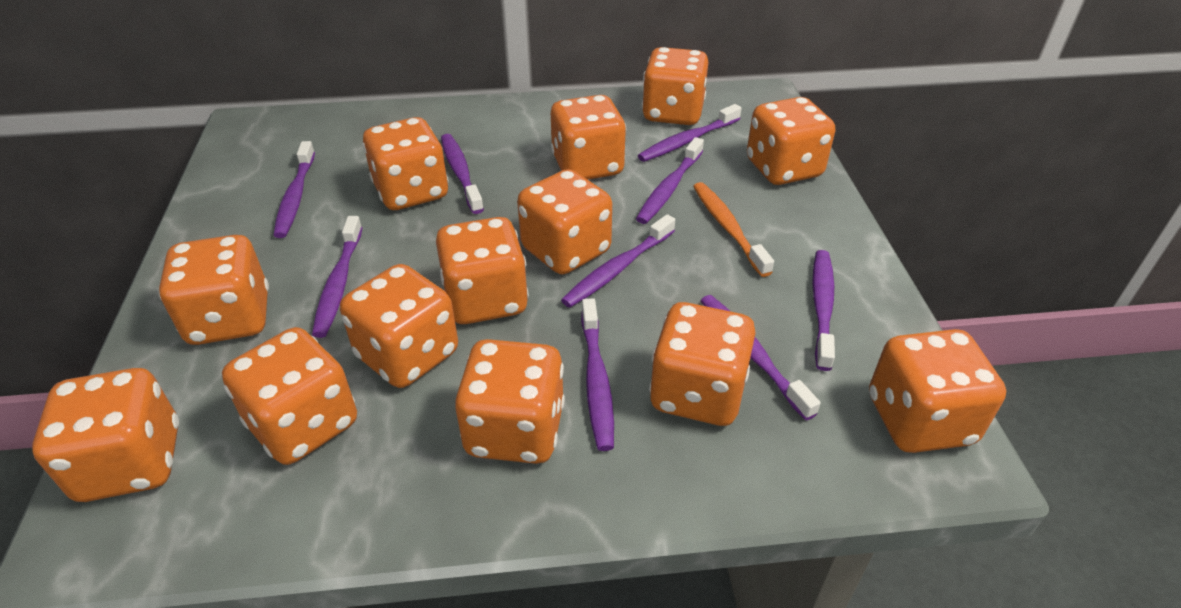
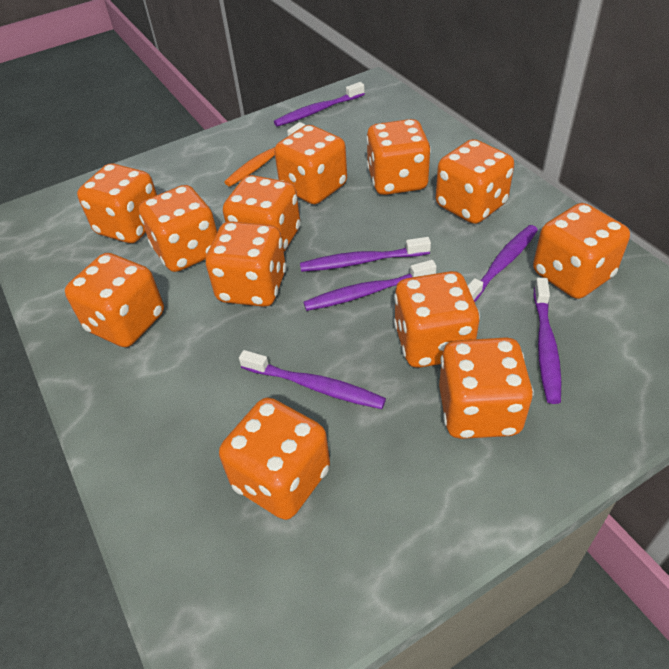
orange dice: [32,368,179,502] [159,235,269,345] [222,327,357,465] [340,264,458,388] [362,117,449,210] [436,217,529,324] [455,339,565,464] [517,169,612,274] [551,95,626,180] [642,47,709,125] [649,302,756,426] [747,97,835,185] [869,329,1006,453] = 13 -> [65,253,164,347] [77,163,157,243] [139,185,217,272] [206,221,287,307] [219,397,330,520] [223,175,300,252] [274,125,347,204] [366,119,431,195] [394,271,480,368] [436,139,514,224] [439,337,534,439] [533,203,630,299] = 12
purple toothbrush: [273,141,315,238] [312,216,362,338] [441,134,484,214] [561,214,675,307] [581,298,614,451] [636,137,704,224] [638,104,742,162] [701,295,821,420] [812,250,835,371] = 9 -> [239,350,386,409] [274,82,365,127] [300,237,431,272] [303,260,437,311] [468,225,538,302] [534,278,561,404] = 6

